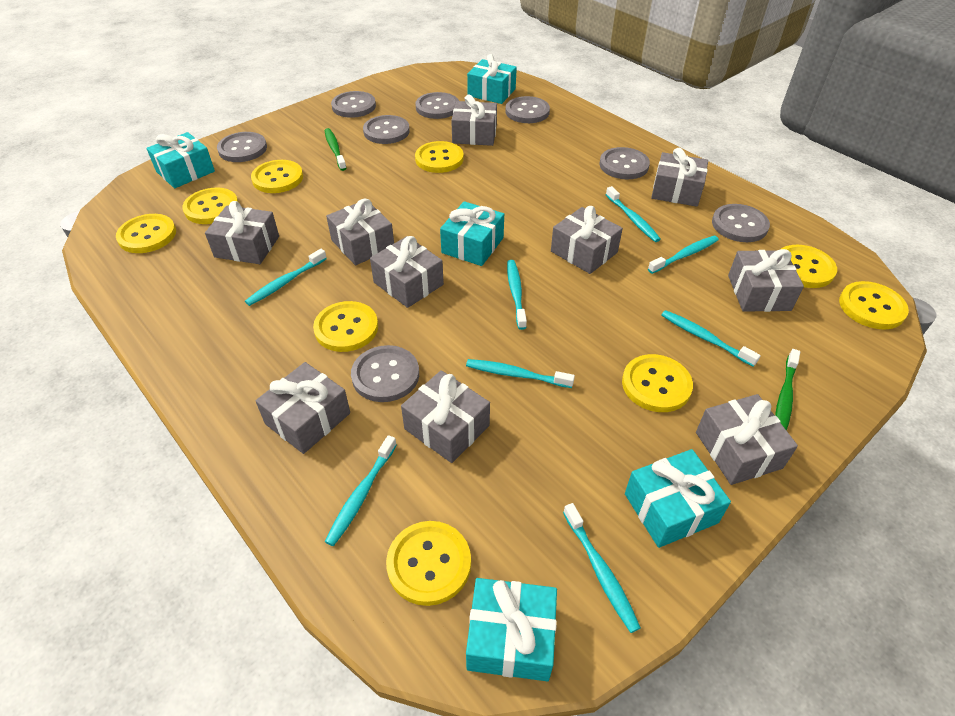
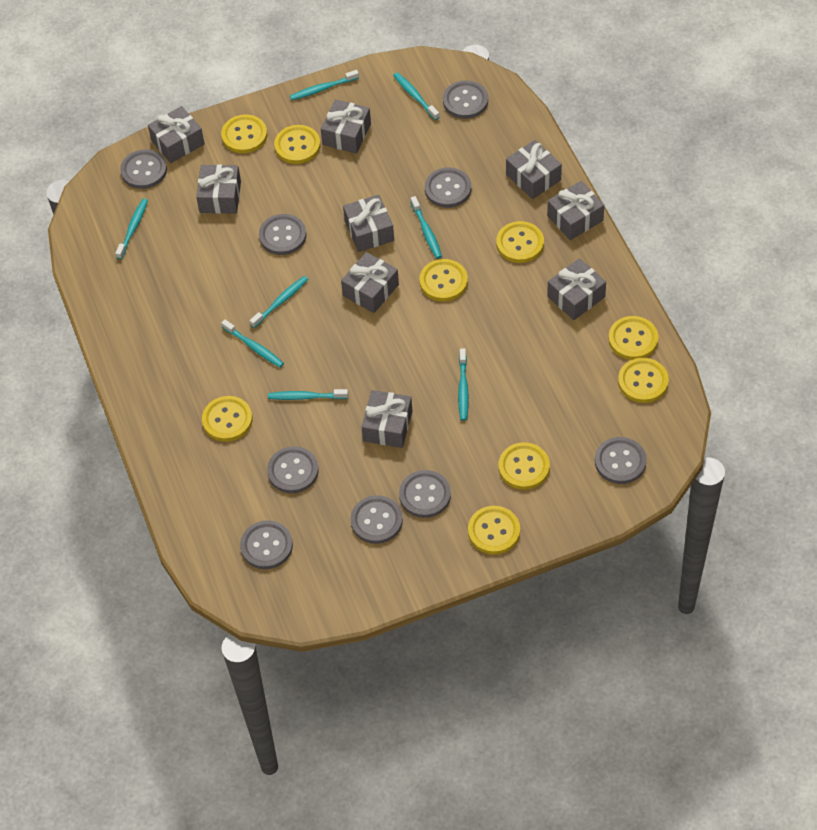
green toothbrush: [324,128,347,171] [775,349,800,431] = 2 -> none = 0
grey button: [217,132,267,162] [331,91,376,118] [351,345,419,402] [363,115,410,144] [415,92,459,119] [505,96,550,123] [600,147,650,179] [712,204,770,242] = 8 -> [120,149,167,189] [240,520,293,569] [259,214,306,255] [267,446,318,493] [350,495,403,544] [399,470,451,518] [425,168,471,208] [443,80,488,119] [595,437,647,484] = 9
grey gift: [205,201,279,264] [256,362,350,454] [326,198,394,265] [370,236,444,308] [401,370,490,463] [451,94,497,146] [551,206,623,274] [651,148,708,207] [696,394,798,485] [728,249,804,312] = 10 -> [148,106,204,163] [196,164,241,214] [321,99,371,154] [341,252,399,313] [343,195,394,252] [361,390,412,448] [506,140,562,199] [547,181,604,240] [547,258,606,320] = 9
turquoise gift: [146,132,215,188] [440,201,504,266] [466,578,557,681] [467,54,517,104] [625,449,731,548] = 5 -> none = 0

